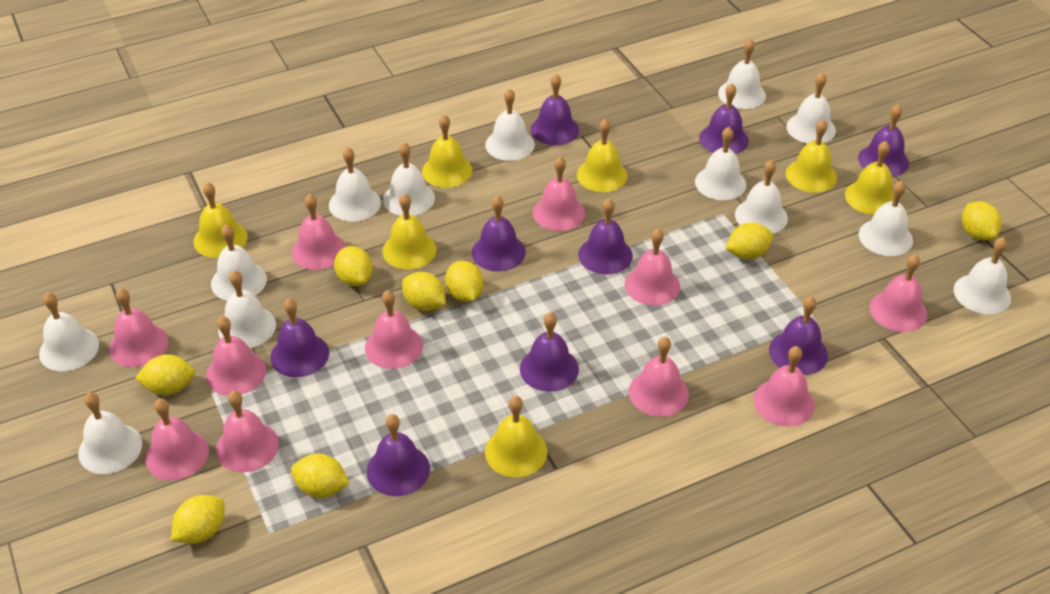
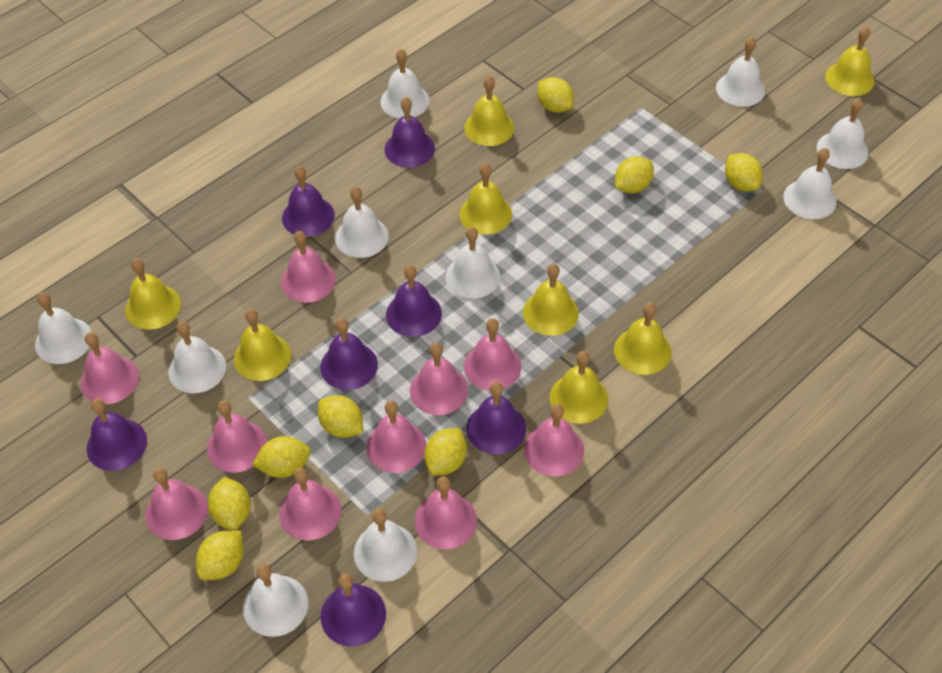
pink bell: [109,288,168,367] [145,398,209,480] [206,316,266,396] [216,391,279,472] [292,194,346,270] [365,290,423,369] [533,156,585,231] [625,229,680,306] [629,337,689,417] [754,346,815,427] [869,254,927,332] = 11 -> [81,332,139,404] [145,467,208,540] [207,400,267,473] [279,468,341,541] [281,231,336,303] [366,400,426,473] [410,343,468,415] [415,477,477,549] [464,318,521,391] [524,404,584,477] = 10
purple bell: [270,298,329,377] [367,414,430,496] [472,195,526,271] [520,312,579,392] [531,74,579,145] [578,198,633,274] [699,83,749,154] [769,296,828,375] [858,104,909,177] = 9 -> [87,399,147,471] [282,166,335,237] [320,318,378,390] [321,574,386,646] [385,97,435,168] [386,265,442,337] [467,382,526,454] = 7
white bell: [39,292,99,371] [78,393,142,474] [211,225,267,301] [218,270,276,348] [329,147,381,222] [383,142,435,216] [485,88,535,161] [695,127,746,200] [718,39,766,109] [735,160,788,233] [786,72,836,143] [859,181,913,256] [954,237,1011,314] = 13 -> [35,292,92,364] [168,321,226,393] [243,564,308,637] [335,187,389,258] [354,509,417,582] [380,49,430,119] [446,227,500,299] [716,37,765,107] [783,148,837,219] [817,98,868,169] = 10
yellow bell: [193,182,248,258] [382,193,436,269] [422,115,473,188] [485,396,548,478] [577,119,628,192] [786,119,837,193] [845,141,894,215] = 7 -> [125,258,181,330] [234,309,291,381] [459,163,512,234] [464,76,514,146] [523,264,579,336] [549,351,608,424] [614,302,671,375] [825,26,875,96] = 8

